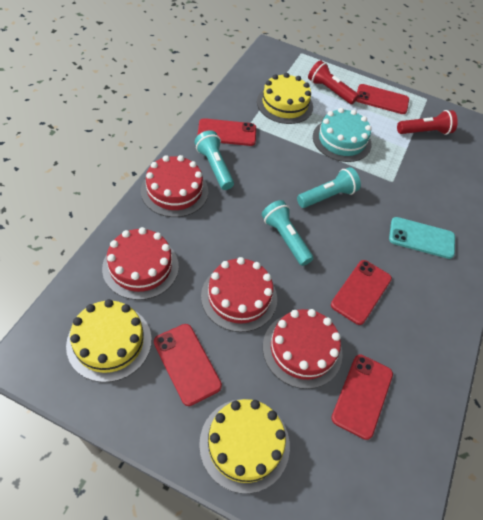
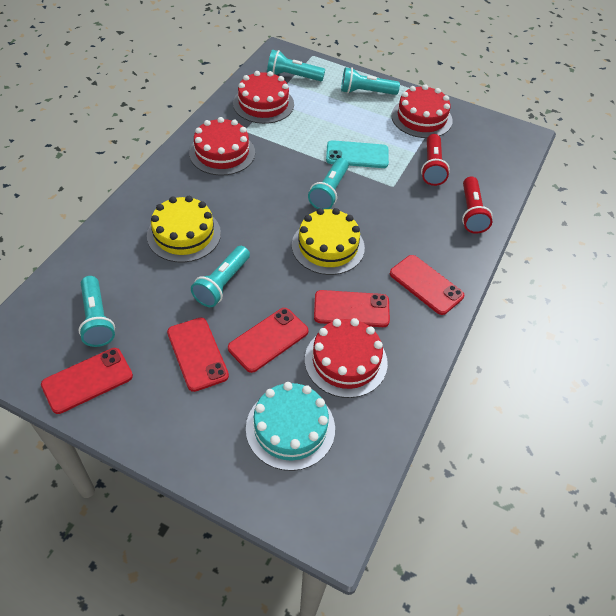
turquoise flashlight: [195,130,234,190] [262,200,313,266] [297,167,361,208] = 3 -> [79,276,115,347] [191,246,250,307] [267,50,325,81] [308,158,349,210] [341,67,400,95] = 5
yellow cake: [66,299,152,382] [199,399,290,494] [257,73,313,124] = 3 -> [147,196,221,263] [292,208,365,275] = 2

